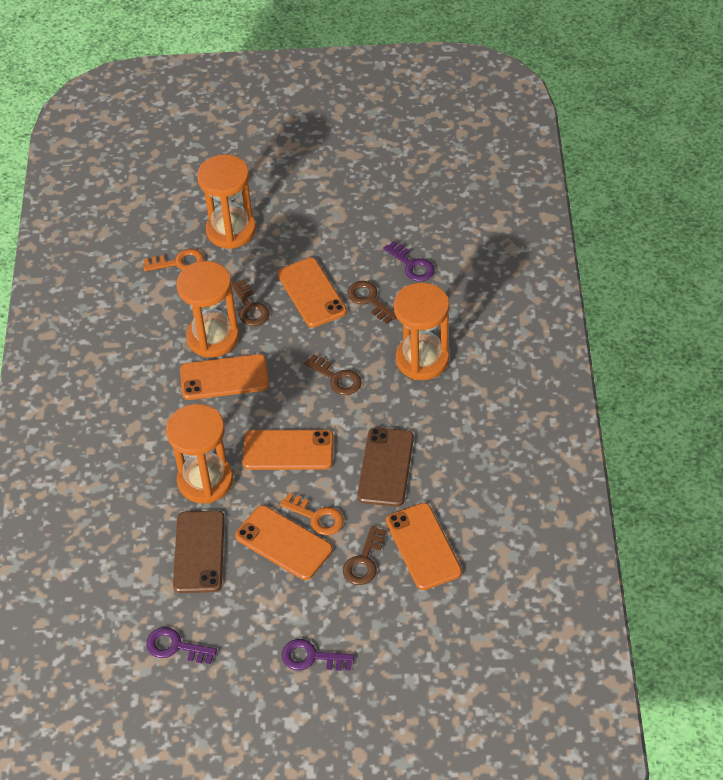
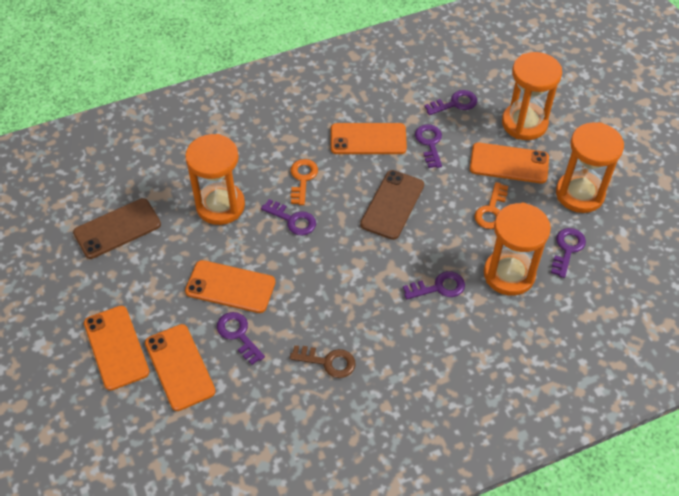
brown key: [231,279,269,326] [304,354,362,395] [343,526,386,585] [347,281,397,324] = 4 -> [290,345,355,378] = 1
purple key: [146,627,217,664] [282,639,354,671] [384,241,435,282] = 3 -> [217,312,265,365] [261,199,316,235] [403,271,465,299] [415,124,442,168] [424,90,477,115] [551,228,586,278] = 6

